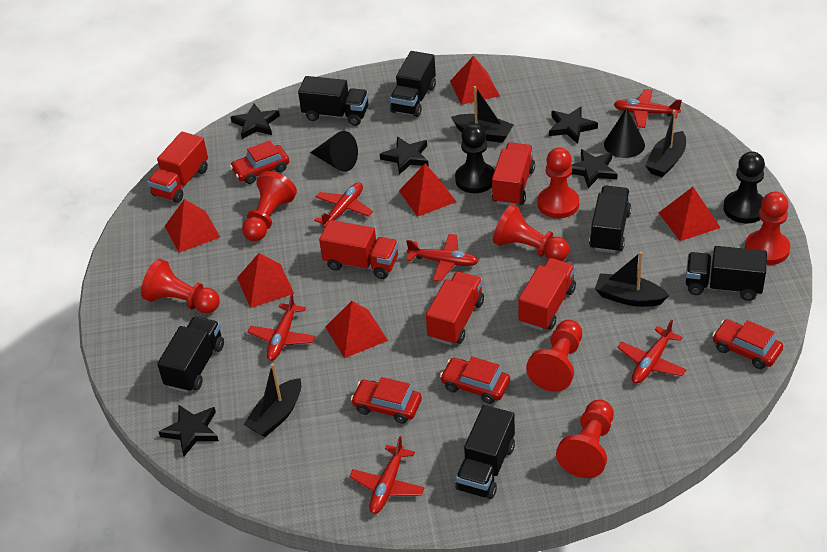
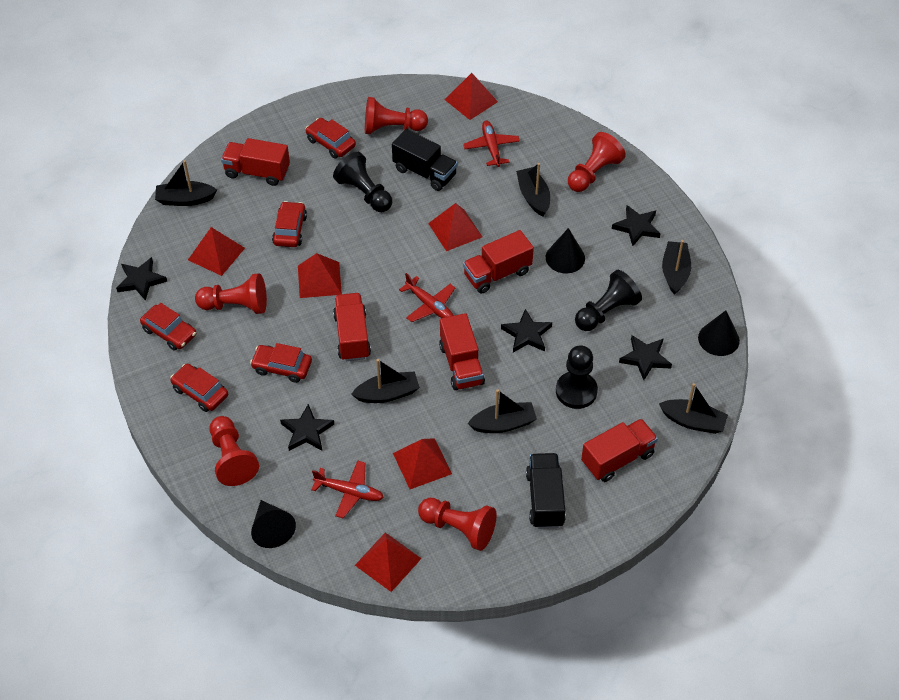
black boat: [243,363,301,437] [451,86,514,143] [595,252,669,307] [645,110,686,177] = 4 -> [155,160,217,206] [351,359,420,403] [468,389,537,433] [516,163,550,217] [659,383,728,434] [662,240,691,295] = 6
black cone: [310,131,358,172] [604,108,645,158] = 2 -> [251,500,296,548] [546,228,585,273] [698,310,740,356] = 3
black pawn: [455,124,495,193] [723,152,765,223] = 2 -> [333,152,392,212] [556,345,598,409] [575,270,642,331] = 3
black truck: [157,317,224,393] [298,76,369,126] [390,51,436,117] [455,405,515,499] [589,186,631,253] [686,246,767,301] = 6 -> [392,129,458,191] [526,453,566,529] = 2
red car: [230,140,289,184] [351,377,422,424] [440,356,510,404] [712,319,783,369] = 4 -> [140,303,196,351] [170,364,228,412] [250,343,312,383] [272,201,307,247] [306,118,356,158] = 5
red pawn: [141,259,220,314] [242,171,297,241] [493,204,569,261] [526,320,582,392] [538,148,579,218] [556,400,614,478] [745,192,790,265] = 7 -> [195,273,267,314] [210,416,259,486] [365,97,428,134] [418,498,497,551] [568,132,626,192] = 5
red plane: [248,293,316,361] [314,182,373,228] [349,436,424,514] [406,234,479,282] [614,89,682,128] [617,320,686,384] = 6 -> [311,461,384,518] [399,273,455,322] [463,121,520,167] = 3

